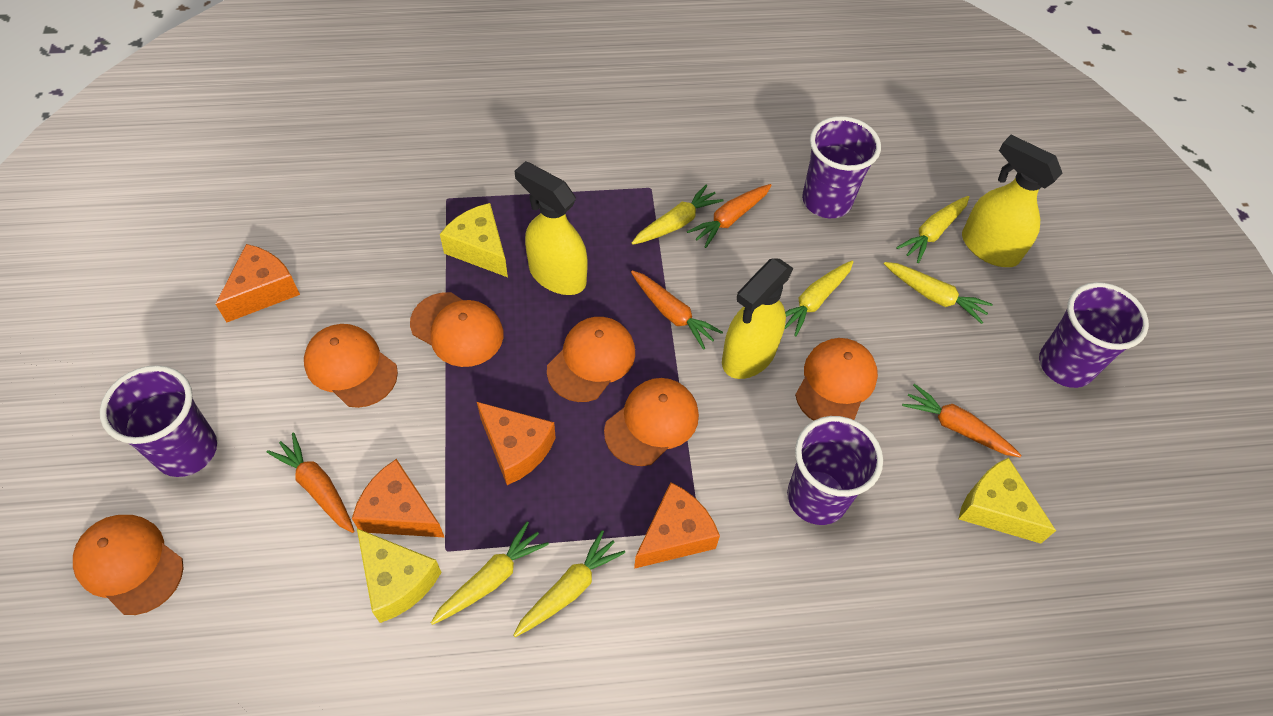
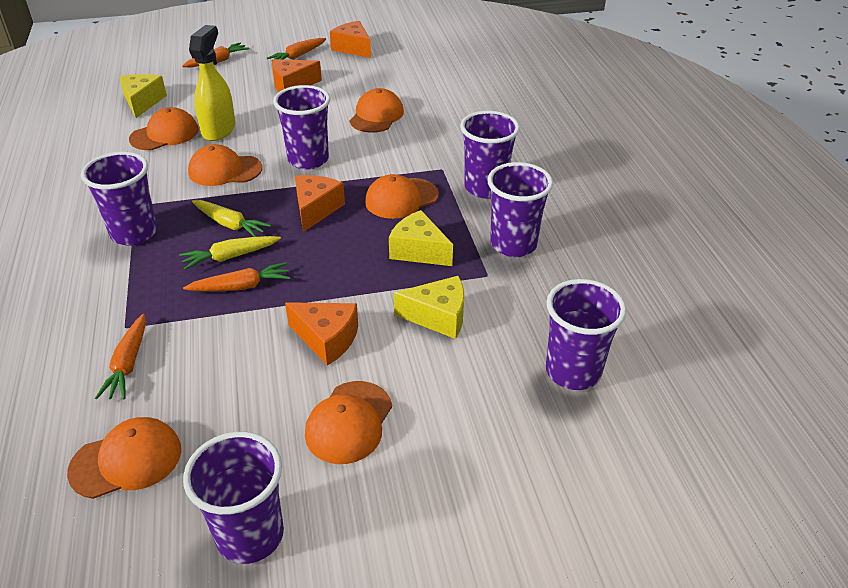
purple cup: [100,365,217,477] [787,416,883,525] [802,116,881,218] [1039,282,1149,388] = 4 -> [81,152,157,246] [183,432,284,564] [273,85,330,170] [460,111,520,198] [487,162,553,257] [546,279,627,390] = 6
yellow carrot: [431,521,549,625] [513,530,625,637] [632,185,723,245] [785,261,853,337] [884,262,993,324] [896,196,969,263] = 6 -> [179,236,281,270] [192,200,271,237] = 2
yellow spray bottle: [515,161,588,295] [722,258,794,379] [962,135,1062,267] = 3 -> [189,25,235,141] = 1

